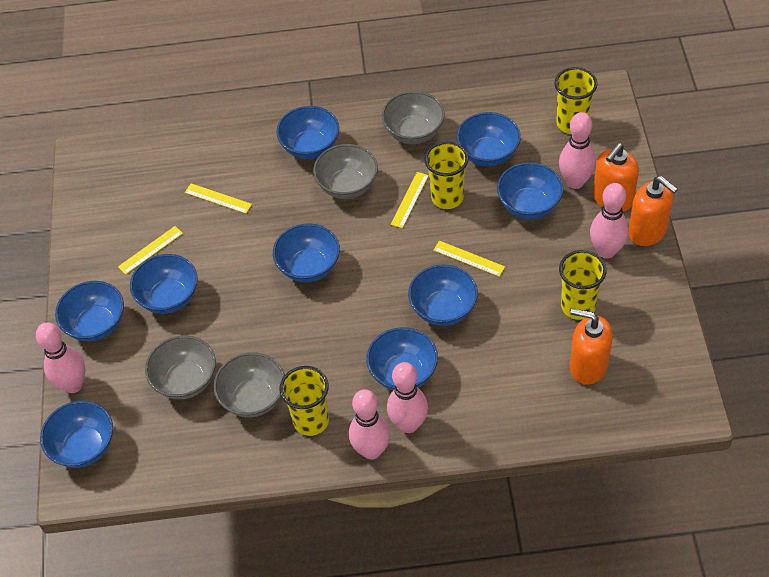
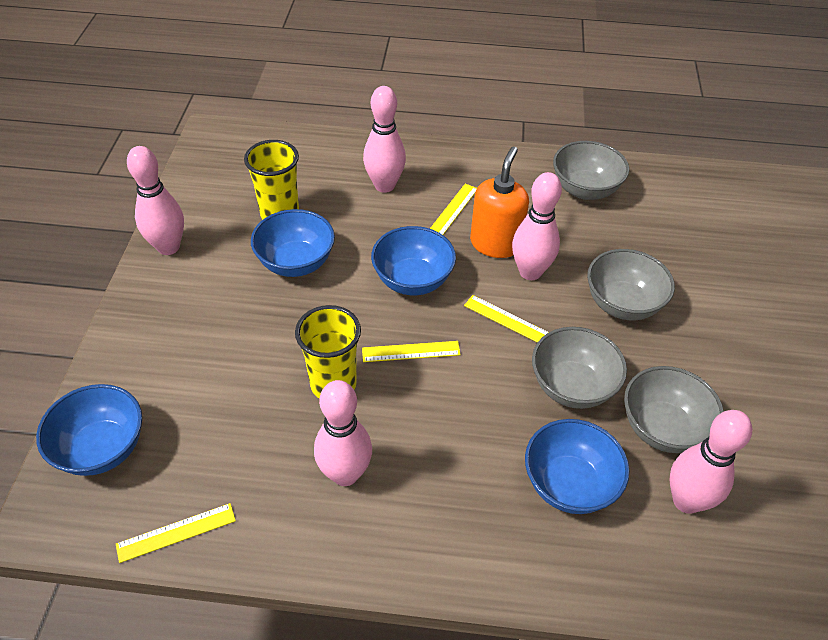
blue bowl: [40,401,113,468] [55,281,124,342] [130,254,198,314] [273,223,340,283] [276,106,339,159] [366,327,438,390] [408,264,478,326] [456,112,521,166] [497,162,563,219] = 9 -> [36,384,142,476] [251,209,335,277] [371,226,456,295] [525,419,630,514] = 4
orange soap dispenser: [570,308,613,385] [593,143,639,212] [628,176,678,246] = 3 -> [470,146,529,258] = 1
yellow cup: [280,366,329,436] [424,141,469,209] [554,67,597,134] [559,250,607,320] = 4 -> [244,140,299,220] [295,305,361,399] = 2

